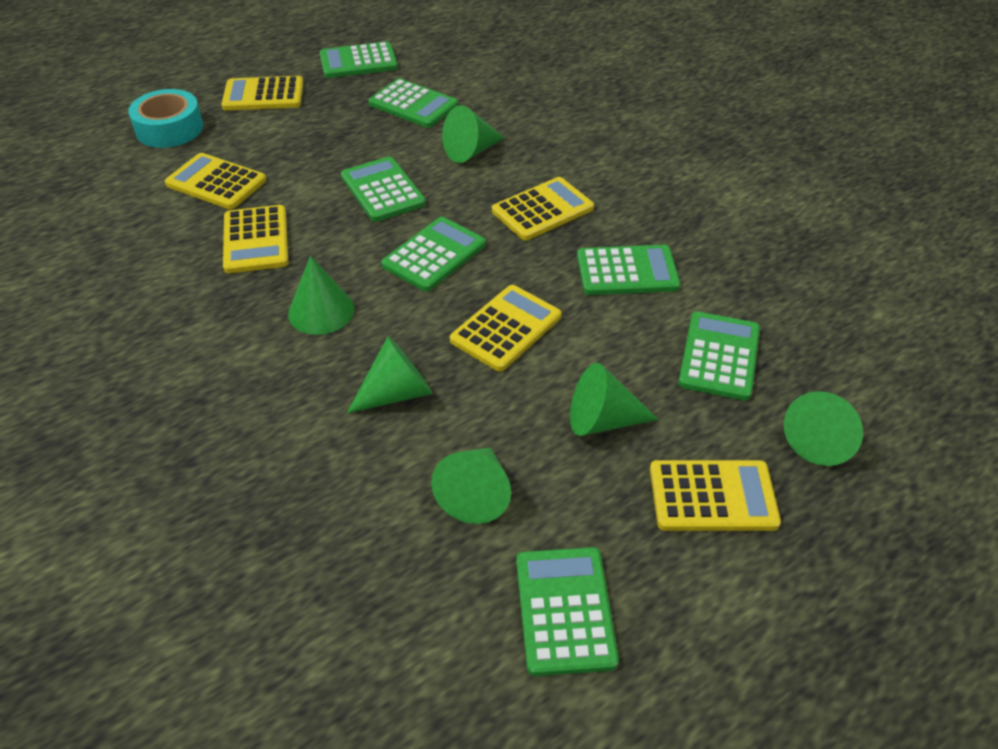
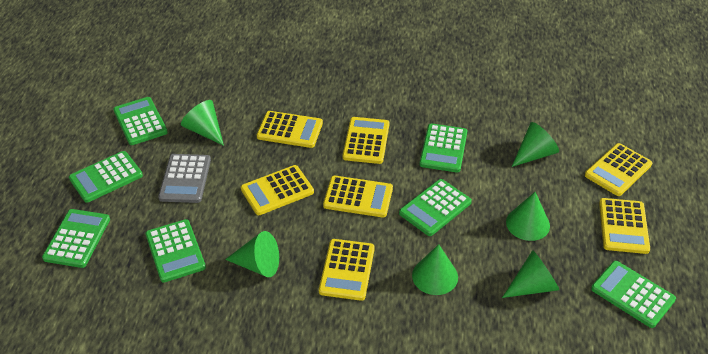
grey calculator: none = 0 -> [158,154,211,203] = 1
turquoise tape: [128,89,203,148] = 1 -> none = 0
yellow calculator: [165,153,266,209] [221,76,303,111] [223,205,288,273] [450,285,561,372] [492,177,594,240] [650,460,781,531] = 6 -> [241,165,314,215] [257,111,323,148] [319,239,375,301] [323,176,393,217] [343,117,389,164] [585,143,652,196] [599,198,650,254] = 7

